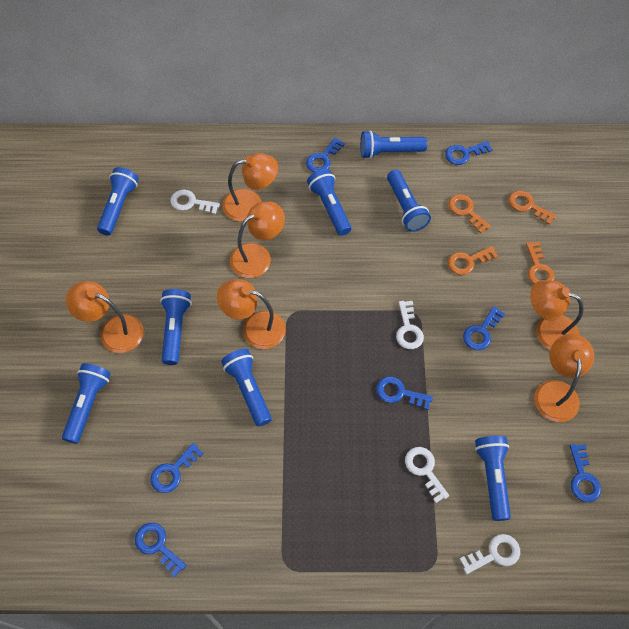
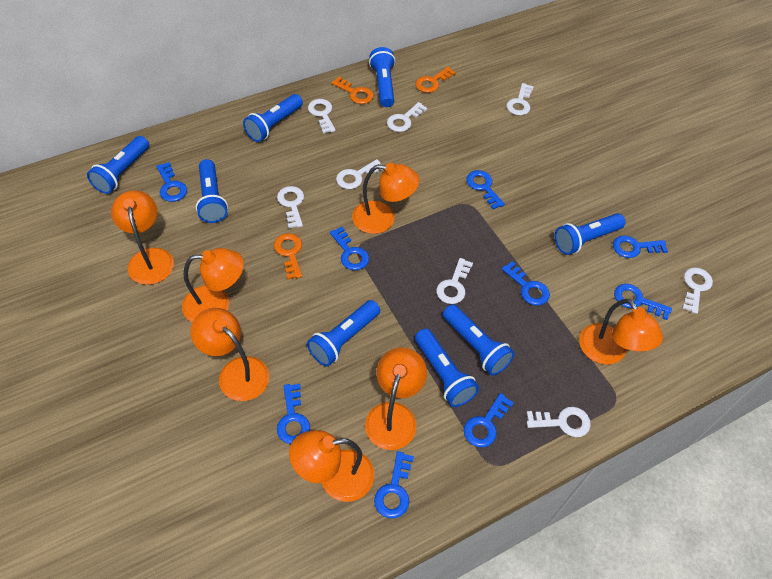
blue key: [135,523,187,577] [150,443,204,493] [306,137,345,172] [376,376,433,410] [445,141,492,165] [463,306,505,350] [570,444,601,502] = 7 -> [156,162,187,202] [277,384,310,444] [330,227,369,270] [374,451,414,518] [464,393,514,447] [466,170,505,209] [502,261,550,306] [613,235,668,258] [614,284,672,320] = 9
orange key: [448,194,491,233] [448,246,498,275] [509,190,557,225] [526,242,555,284] = 4 -> [274,233,302,280] [331,77,374,104] [416,67,456,93] = 3
orange lamp: [66,281,144,353] [217,279,286,349] [222,153,278,222] [230,201,285,278] [530,280,584,350] [534,334,594,422] = 6 -> [111,190,174,285] [182,248,244,322] [191,308,269,401] [289,430,374,502] [352,163,419,234] [365,347,427,450] [579,299,663,365] = 7
white key: [170,190,220,214] [396,301,424,349] [405,447,449,503] [460,534,520,574] = 4 -> [277,186,304,228] [308,99,336,134] [336,159,383,189] [387,102,428,132] [436,258,473,304] [506,83,534,116] [526,407,591,437] [682,267,713,314] = 8

